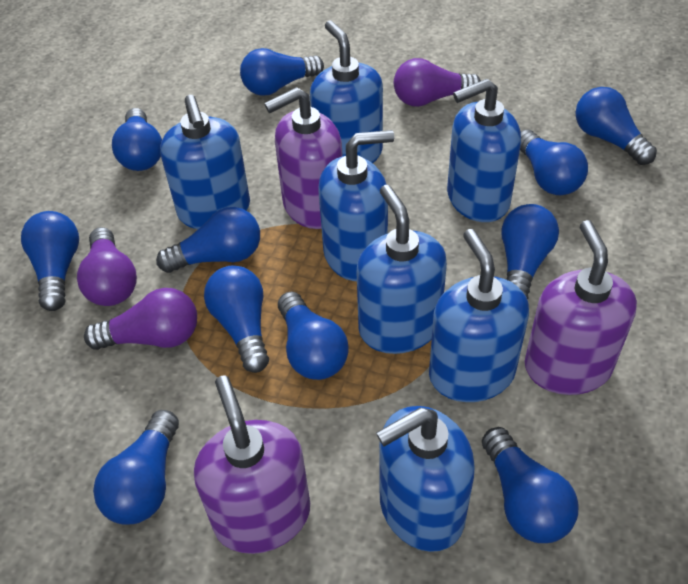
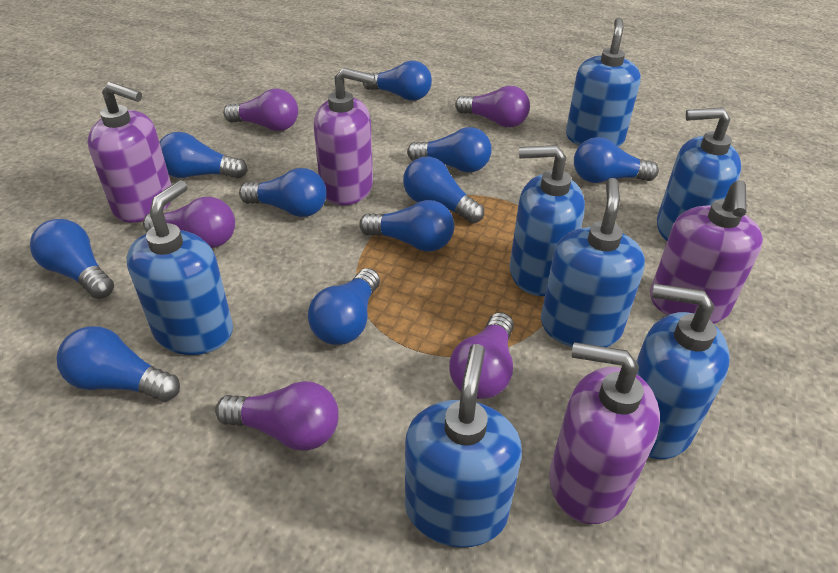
blue light bulb: [21,211,79,311] [93,410,179,525] [112,108,162,171] [156,207,260,273] [204,265,269,373] [240,48,324,96] [278,291,349,380] [482,427,579,543] [501,204,559,300] [520,130,588,195] [576,87,657,165] = 11 -> [30,219,114,299] [57,326,180,401] [160,132,248,179] [239,168,327,217] [308,268,380,345] [359,200,454,251] [362,61,432,101] [403,156,484,223] [407,127,492,172] [574,137,659,183] = 10
purple light bulb: [77,227,137,306] [84,288,197,350] [394,58,481,107] = 3 -> [143,197,235,248] [215,381,339,451] [223,89,298,131] [449,312,514,399] [455,86,530,128] = 5
purple soap dispenser: [194,375,310,554] [264,87,342,229] [524,220,637,395] = 3 -> [87,82,172,223] [314,68,375,205] [549,342,660,524] [650,180,763,324] = 4

